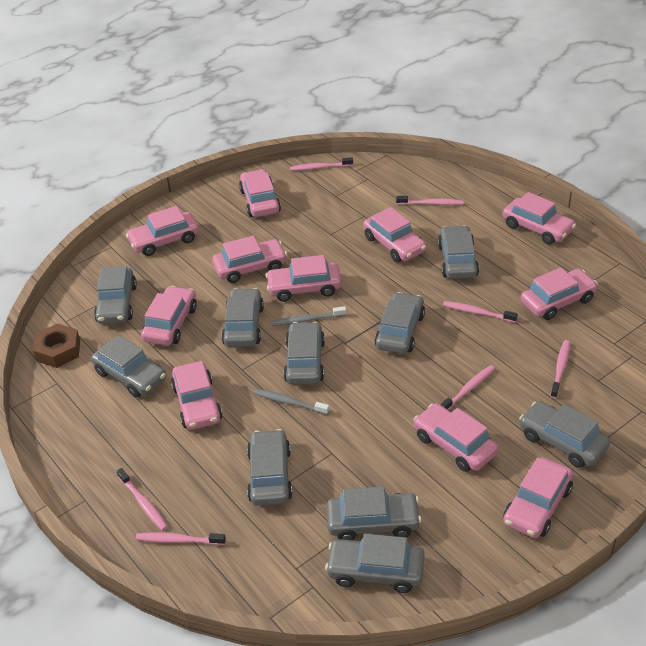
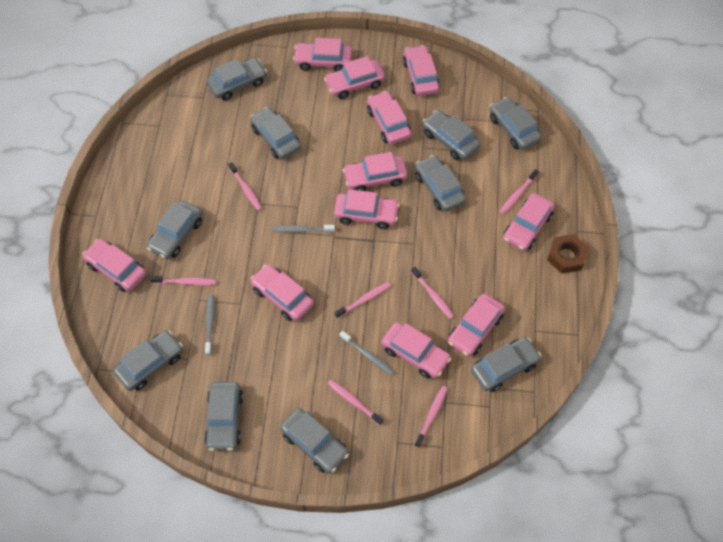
grey toothbrush: [254,389,330,415] [272,306,347,326] = 2 -> [205,294,215,355] [272,225,335,232] [339,331,395,375] = 3

